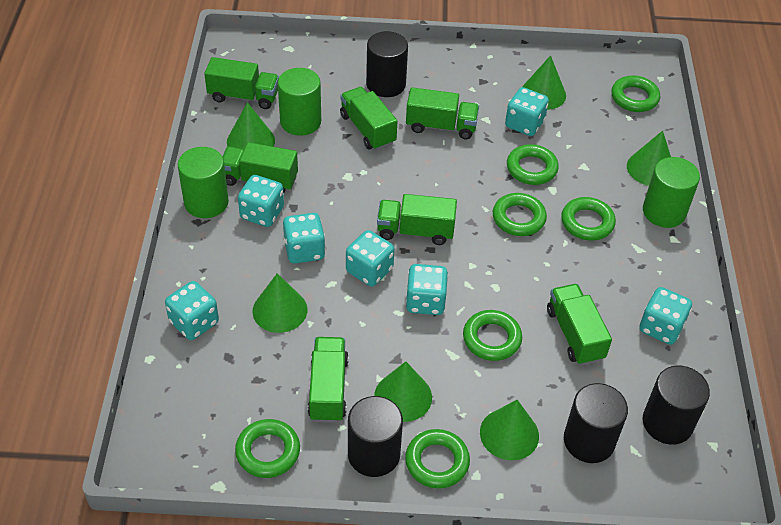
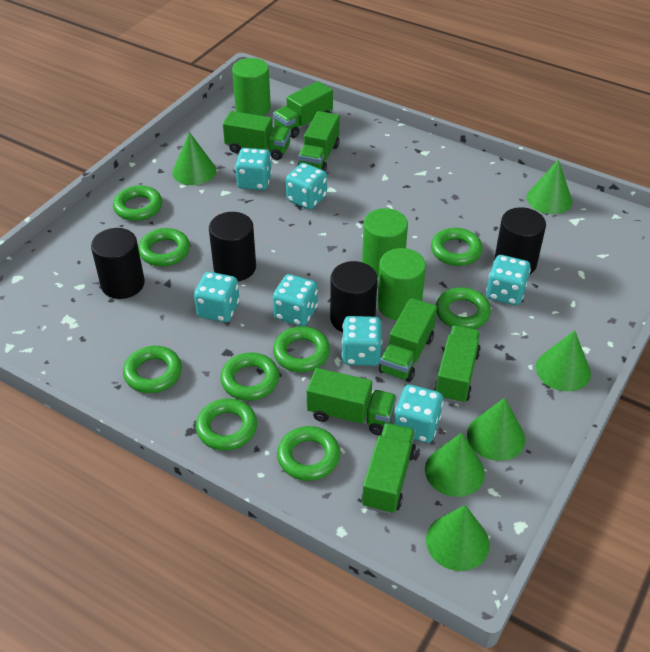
green ring: [235,419,300,478] [405,429,470,489] [463,310,522,361] [493,193,547,236] [507,144,559,185] [561,197,616,241] [611,76,660,112] = 7 -> [113,185,162,221] [123,346,182,393] [138,228,190,266] [196,398,257,451] [220,352,279,401] [273,326,330,372] [277,426,340,481] [431,228,483,266] [436,287,491,329] = 9

